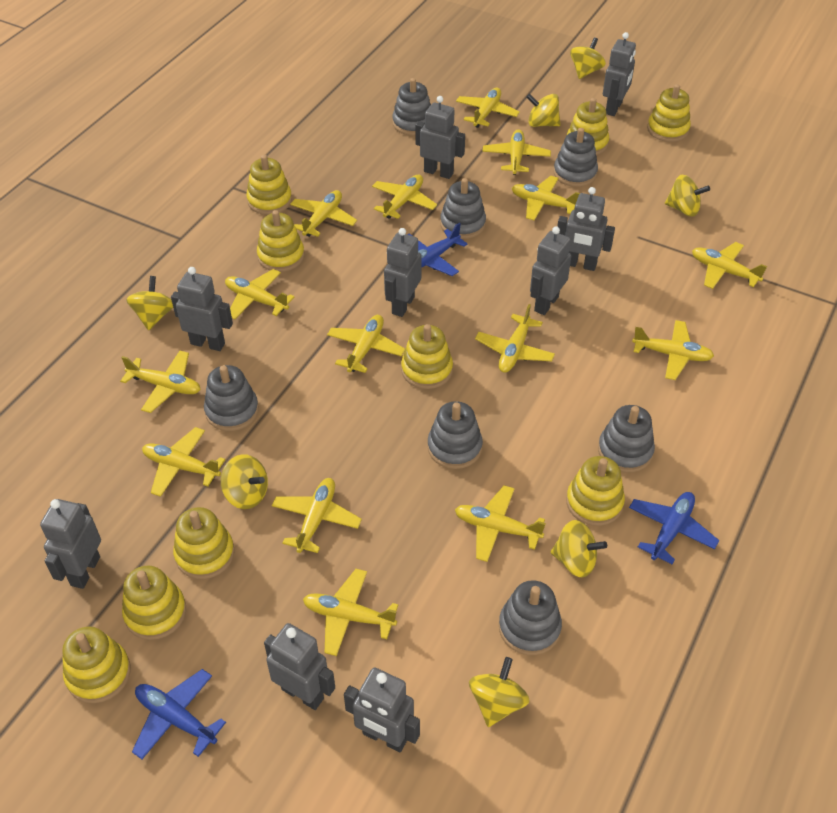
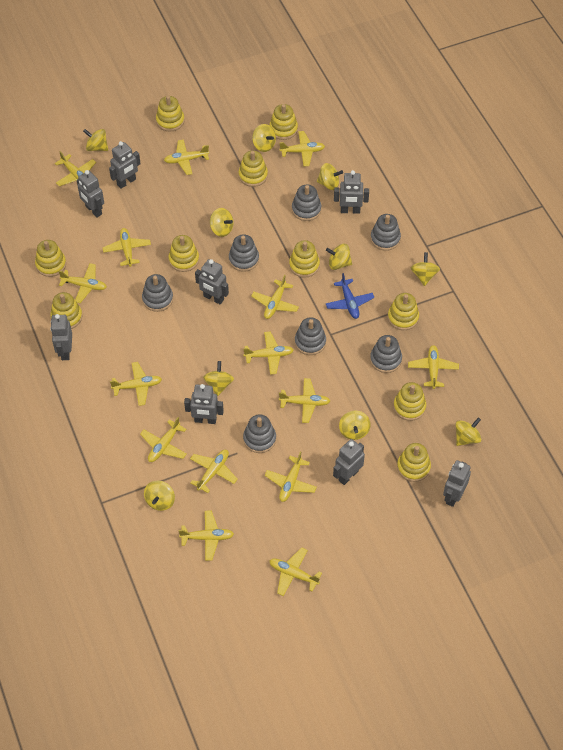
blue plane: [132,669,226,759] [407,223,467,276] [629,492,719,564] = 3 -> [326,273,374,319] = 1
grey robot: [40,499,101,589] [171,267,233,351] [264,623,335,710] [344,667,420,752] [384,228,421,317] [416,96,465,179] [530,226,571,315] [557,187,615,271] [603,32,636,116] = 9 -> [50,314,72,360] [77,170,104,218] [109,141,141,189] [184,384,224,424] [195,259,229,304] [333,439,365,485] [334,170,369,214] [443,460,471,507] = 8
yellow spinning top: [126,276,173,330] [221,454,268,509] [469,657,529,727] [526,94,561,127] [551,520,607,578] [570,37,606,79] [665,175,710,217] = 7 -> [83,129,108,151] [144,481,175,511] [203,361,234,396] [210,208,233,237] [252,124,276,152] [317,163,343,190] [326,244,352,270] [339,410,371,440] [411,252,440,286] [456,417,482,446] = 10
yellow stacking toy: [62,626,131,703] [122,566,186,640] [173,507,235,579] [246,155,292,215] [257,210,304,272] [401,324,453,389] [566,456,625,526] [567,98,609,155] [647,84,691,142] = 9 -> [35,240,66,277] [50,292,82,329] [156,96,185,131] [168,235,199,272] [239,151,268,187] [269,104,298,140] [289,240,320,278] [388,293,419,330] [394,382,426,421] [397,443,431,482] = 10

